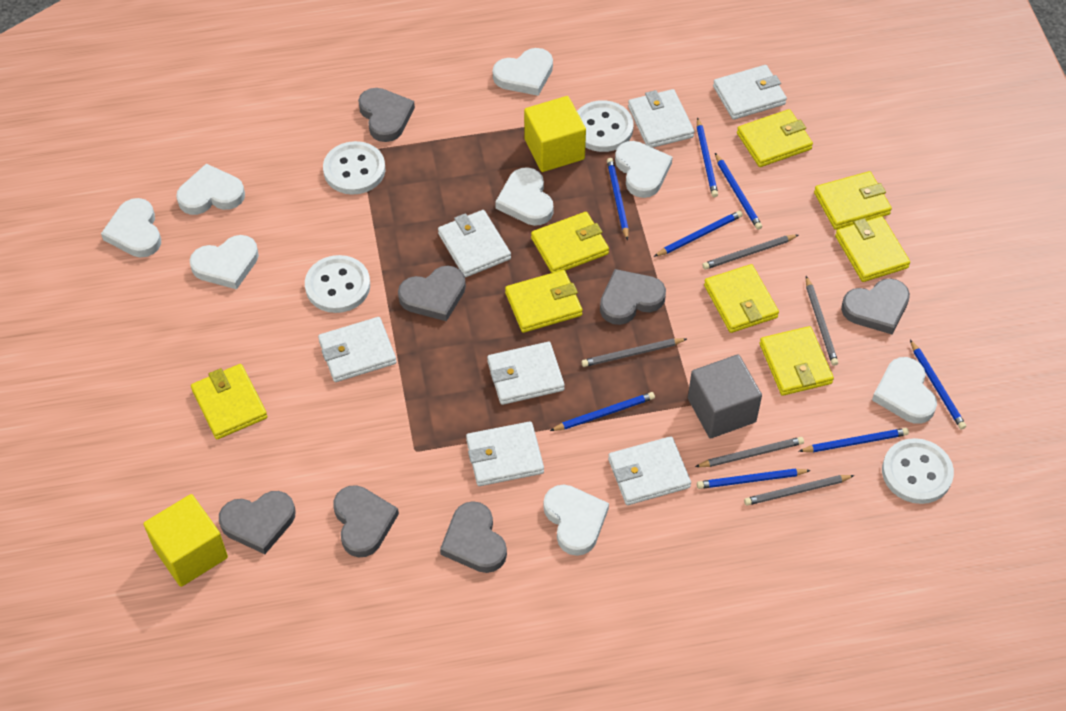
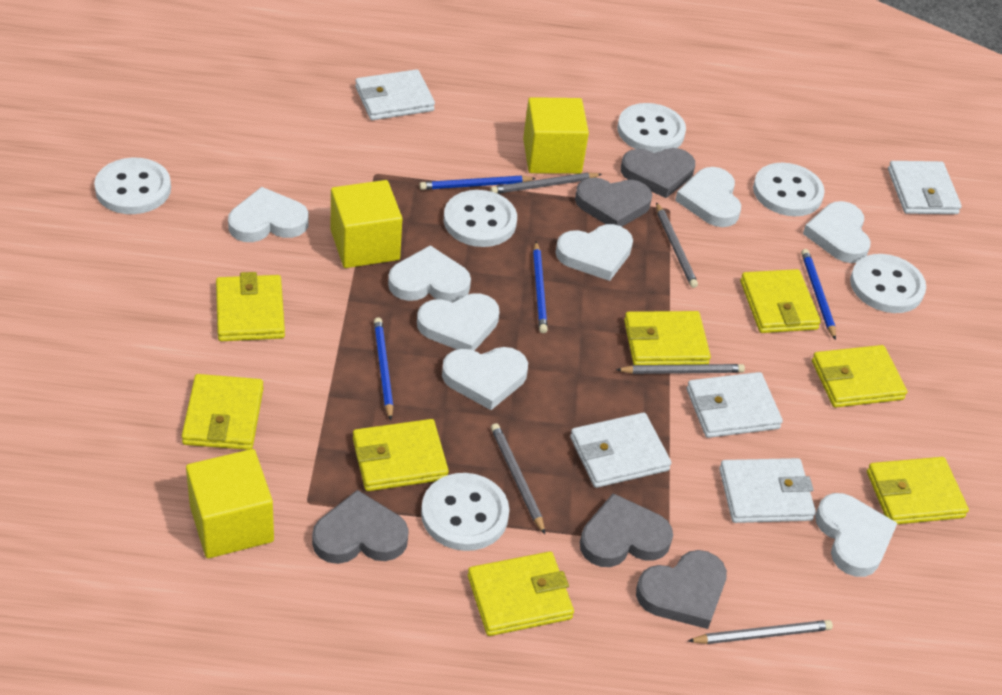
blue pencil: [550,392,655,431] [607,158,629,240] [654,211,743,257] [697,117,718,197] [697,468,811,489] [715,153,762,230] [799,428,909,452] [910,340,966,430] = 8 -> [374,317,393,420] [419,176,536,190] [533,241,548,333] [801,249,836,340] = 4
grey cube: [688,354,762,439] = 1 -> none = 0
grey heart: [219,491,295,554] [333,485,399,557] [358,88,415,142] [398,266,466,321] [440,501,507,573] [600,269,666,325] [841,278,910,334] = 7 -> [312,490,409,564] [575,178,652,227] [580,493,673,567] [621,148,695,198] [636,550,727,629] = 5
white button: [305,255,370,313] [323,141,385,195] [577,100,634,152] [882,438,954,504] = 4 -> [94,157,171,214] [421,473,509,551] [444,190,517,247] [617,103,686,153] [753,163,825,216] [850,254,926,313] = 6
white wallet: [318,317,397,382] [438,210,511,277] [466,421,544,486] [487,342,565,405] [608,436,691,505] [628,89,694,148] [713,65,787,120] = 7 -> [355,69,435,120] [570,413,671,488] [687,372,783,438] [719,458,816,523] [888,161,962,214] = 5
yellow cube: [144,494,228,587] [524,96,586,172] = 2 -> [186,449,274,558] [331,180,402,268] [523,97,589,174] = 3

